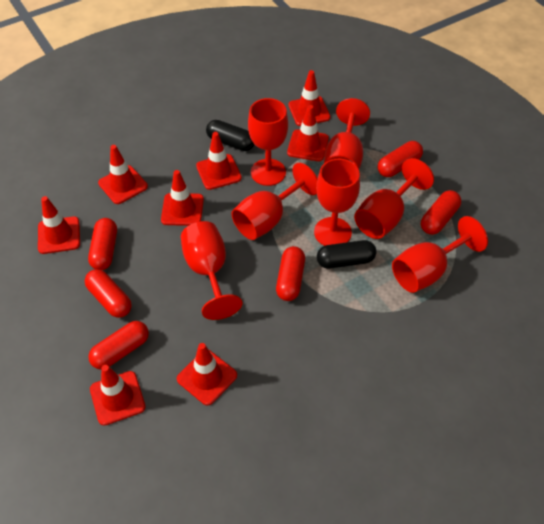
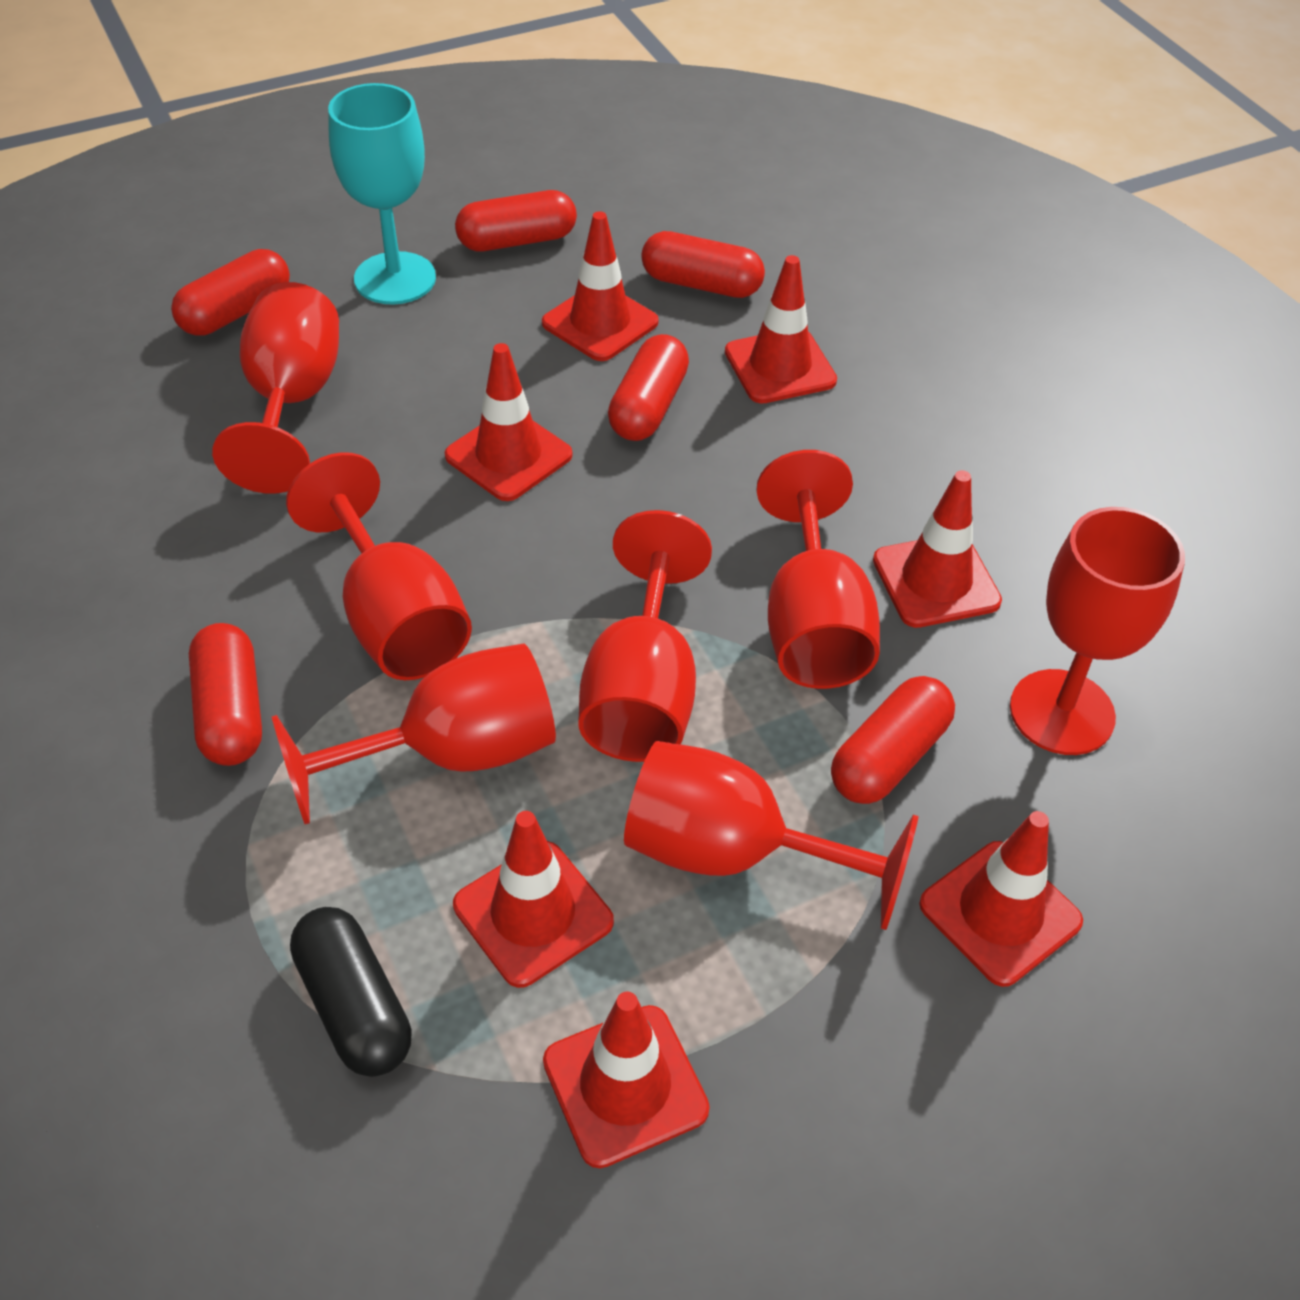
black capsule: [206,120,255,151] [317,240,377,269] = 2 -> [290,907,412,1077] = 1
red traffic cone: [38,196,80,254] [90,365,146,426] [98,145,148,204] [161,170,204,226] [177,343,237,405] [196,132,242,190] [287,105,329,161] [288,70,331,126] = 8 -> [445,343,572,501] [453,811,614,988] [542,211,659,361] [543,992,710,1168] [725,255,837,404] [873,470,1002,628] [919,811,1083,987] = 7
turquoise goblet: none = 0 -> [328,83,436,305] = 1

